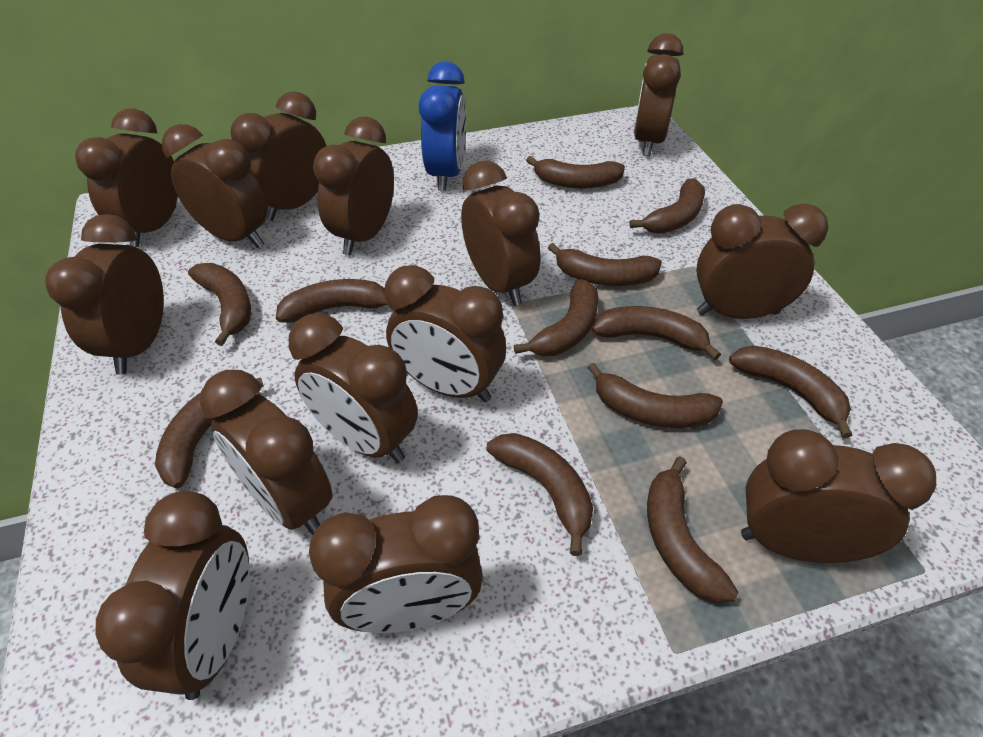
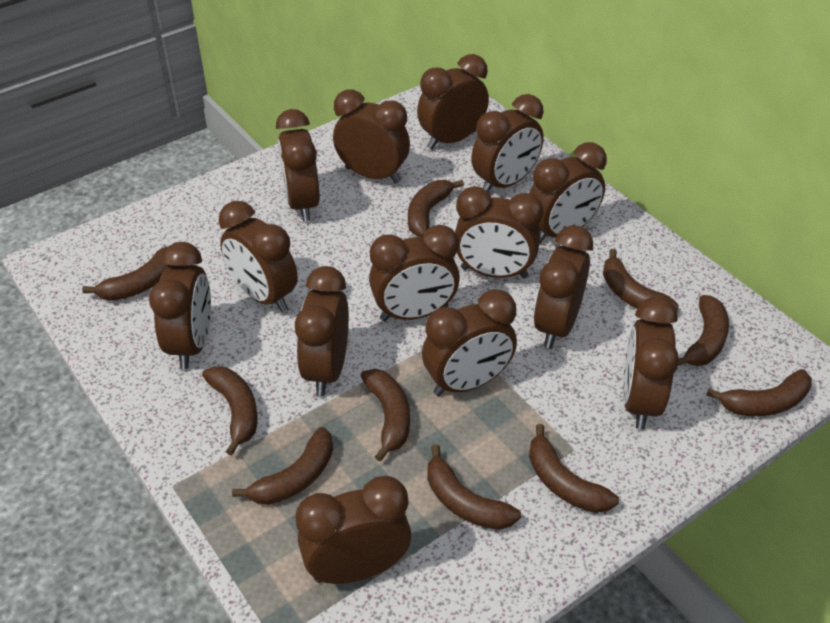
blue clock: [419,61,466,191] = 1 -> none = 0
brown banana: [155,377,264,488] [188,263,251,346] [276,279,396,323] [487,433,593,556] [514,279,598,356] [526,156,625,188] [548,243,662,286] [587,363,723,428] [592,306,721,360] [629,178,705,234] [647,456,738,603] [729,345,852,438] = 12 -> [82,246,170,301] [202,366,258,456] [232,427,333,505] [360,369,410,461] [408,180,464,237] [427,445,521,530] [529,424,619,513] [603,249,679,310] [678,295,729,366] [706,369,812,416] = 10

